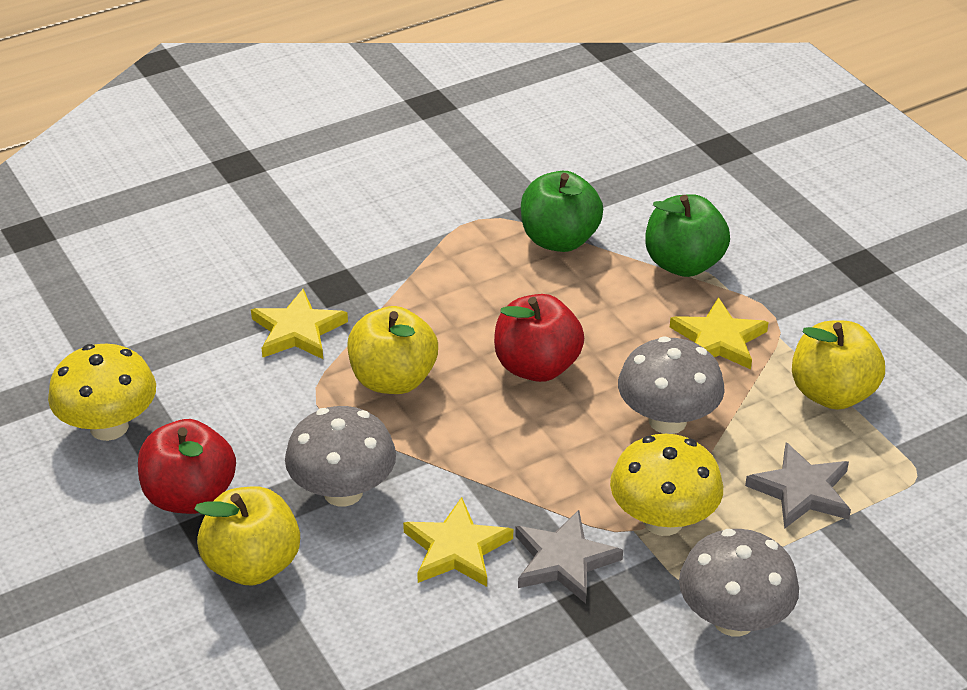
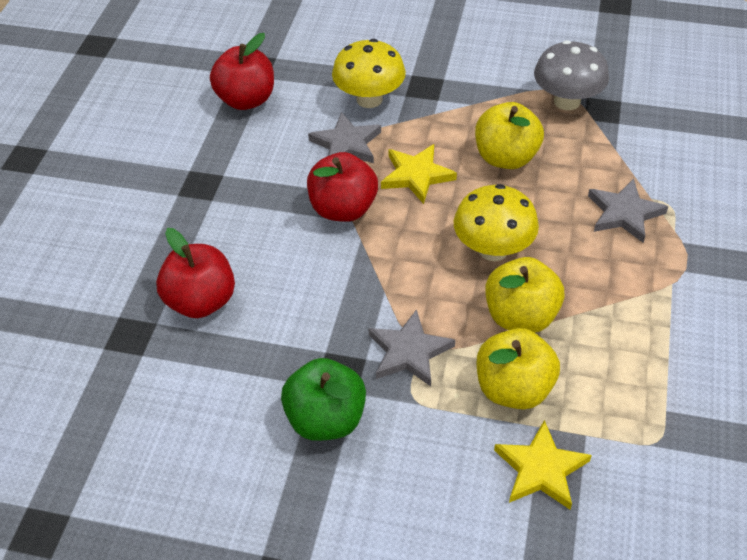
green apple: [521,171,603,252] [645,194,730,277] = 2 -> [281,358,366,441] = 1
grey mushroom: [285,406,396,507] [618,336,725,434] [679,529,799,636] = 3 -> [534,40,609,110] = 1
grey star: [515,510,623,603] [745,442,851,529] = 2 -> [308,112,381,163] [369,309,455,386] [588,178,668,243] = 3
red apple: [138,419,236,514] [494,294,584,382] = 2 -> [156,228,235,318] [210,33,274,110] [307,152,378,222] = 3
yellow star: [251,289,348,359] [403,497,513,587] [670,297,768,369] = 3 -> [381,144,457,204] [494,420,592,510] = 2

